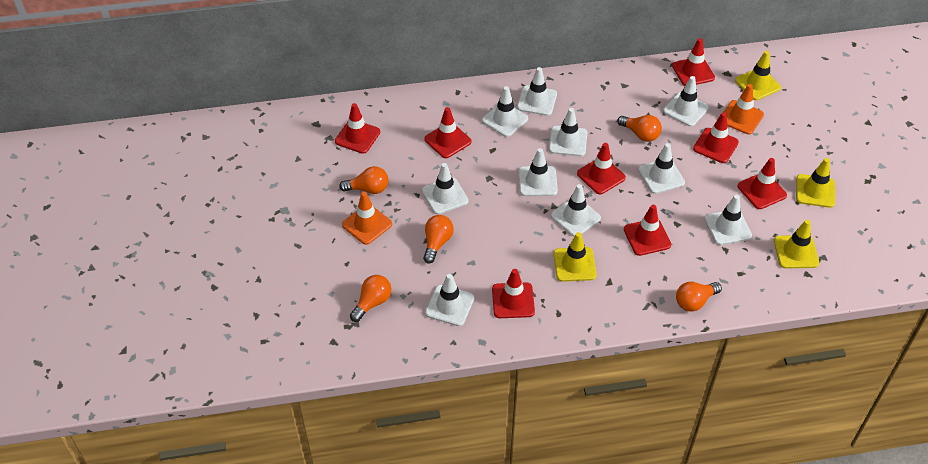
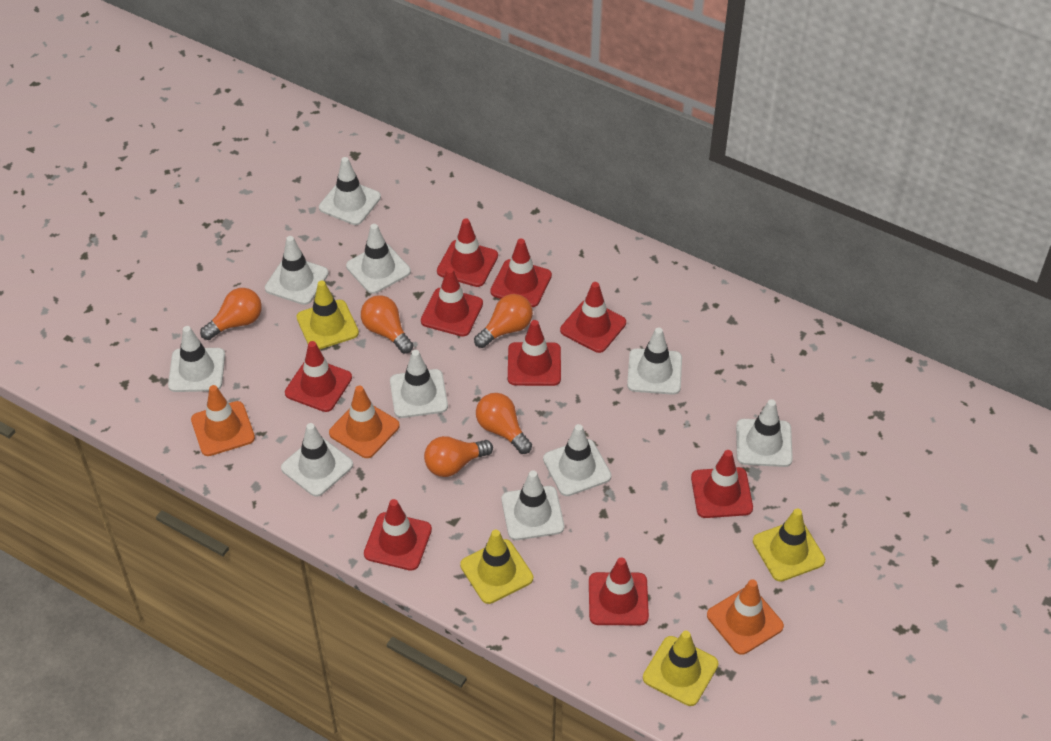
orange traffic cone: [342,192,392,245] [724,84,764,134] = 2 -> [191,385,255,456] [329,386,400,458] [707,579,784,655] = 3
red traffic cone: [335,103,380,154] [424,107,471,158] [492,269,535,318] [577,143,626,194] [624,205,671,256] [672,38,715,86] [693,112,739,163] [738,158,787,209] = 8 -> [285,341,352,412] [364,499,432,571] [421,267,483,336] [437,218,498,287] [490,239,552,307] [508,320,561,386] [560,282,626,353] [589,557,649,625] [691,450,753,518] = 9

